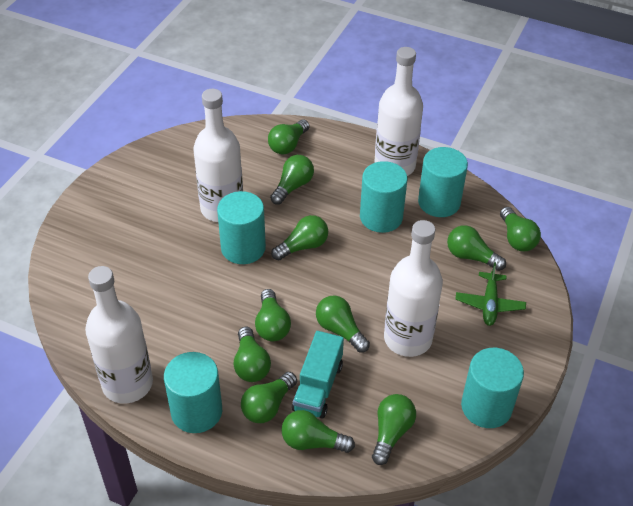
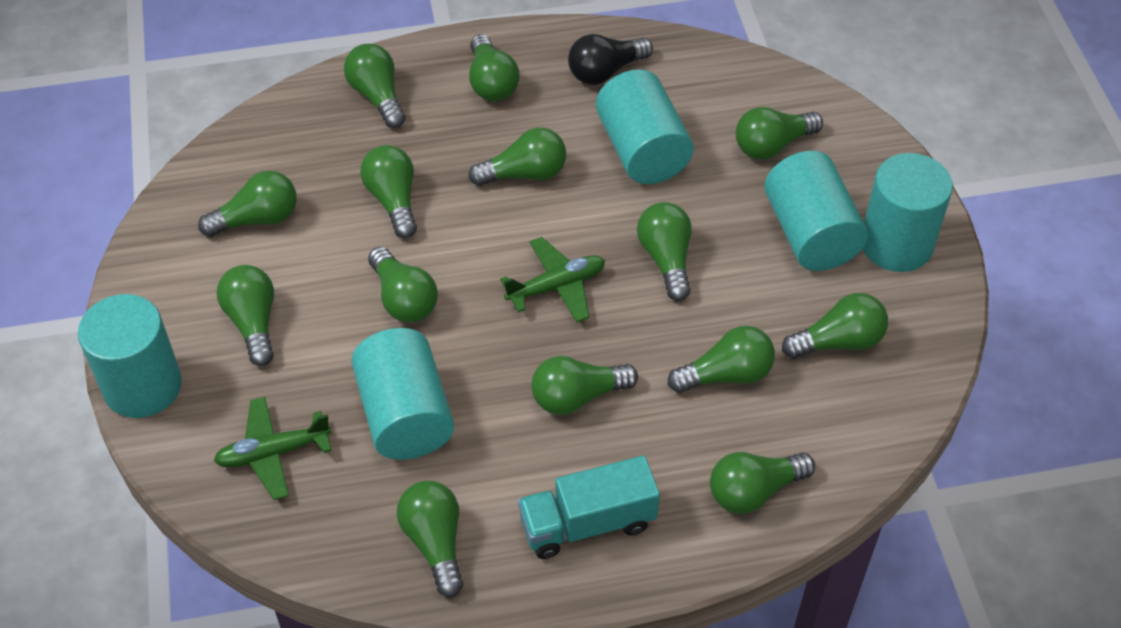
black light bulb: none = 0 -> [568,34,653,85] = 1
green light bulb: [234,327,271,382] [241,372,297,423] [255,289,291,341] [268,120,309,155] [270,155,314,205] [271,215,328,261] [281,410,355,453] [316,295,370,353] [372,394,416,465] [447,225,506,271] [500,207,541,251] = 11 -> [198,170,297,237] [217,265,274,366] [344,44,406,128] [360,145,417,238] [368,247,438,322] [397,481,463,597] [468,128,566,186] [469,34,520,101] [531,356,638,415] [637,202,692,301] [668,326,775,393] [710,452,815,514] [736,107,823,160] [782,293,888,359] = 14
green plane: [455,262,526,326] = 1 -> [213,397,332,500] [500,237,605,323] = 2
white bottle: [85,266,153,404] [193,89,243,222] [374,47,423,176] [384,220,443,357] = 4 -> none = 0

